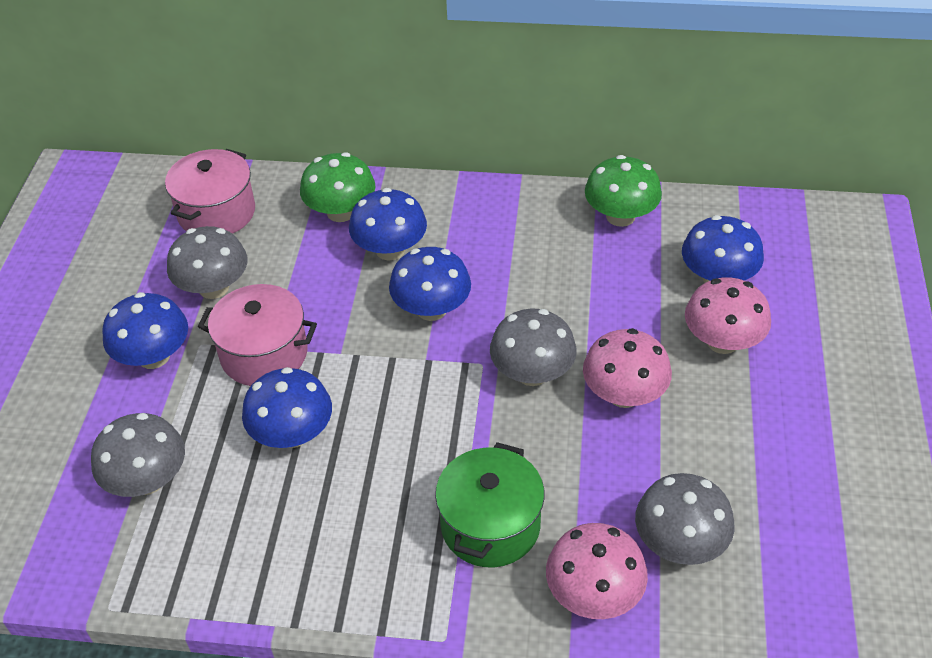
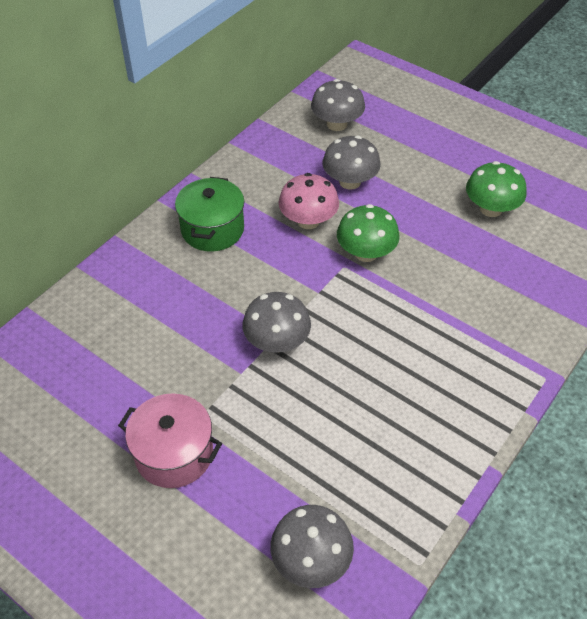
blue mushroom: [102,292,188,369] [242,367,332,448] [349,188,427,260] [389,247,471,321] [682,215,764,283] = 5 -> none = 0
pink mushroom: [546,523,648,619] [583,328,672,408] [685,277,771,354] = 3 -> [279,173,339,229] = 1
pink pot: [165,149,255,234] [198,284,317,386] = 2 -> [118,393,222,488] = 1

